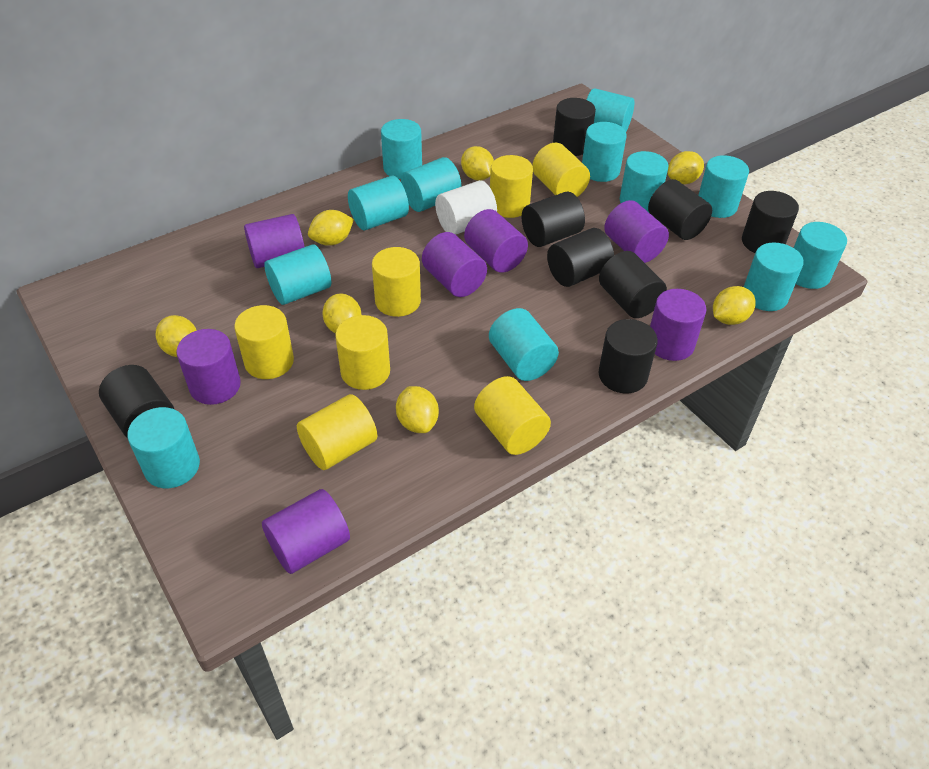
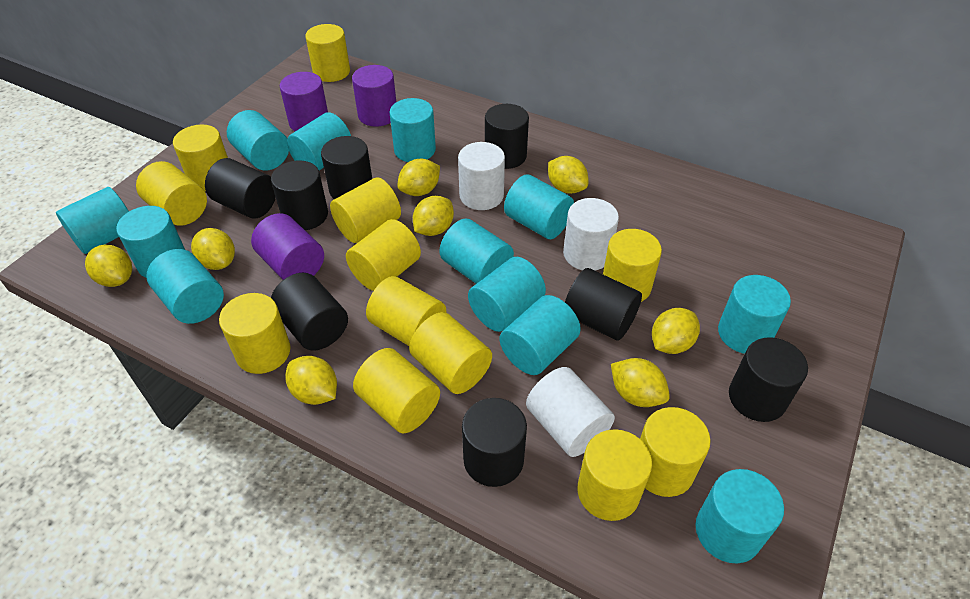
purple cylinder: [176,329,241,405] [244,214,305,268] [262,489,350,574] [422,232,487,297] [464,209,528,273] [604,200,669,263] [650,289,706,361] = 7 -> [251,213,324,280] [280,72,328,131] [352,65,396,127] = 3
white cylinder: [435,180,497,235] = 1 -> [458,142,505,210] [526,367,615,457] [563,198,619,271] = 3
yellow cylinder: [234,305,294,379] [297,394,377,470] [335,315,390,390] [372,247,421,317] [474,376,551,455] [490,155,533,218] [532,143,590,197] = 7 -> [136,161,207,226] [173,125,228,192] [219,293,290,374] [305,24,350,82] [330,177,401,243] [346,219,421,291] [353,348,440,433] [366,276,446,346] [409,312,492,394] [577,429,652,521] [603,229,662,302] [640,407,711,497] = 12
yellow lemon: [156,315,197,357] [308,210,354,246] [322,293,361,334] [396,386,439,433] [461,146,494,181] [668,151,704,185] [713,286,756,325] = 7 -> [85,245,132,287] [191,228,235,270] [285,356,337,405] [397,159,440,196] [413,196,454,236] [548,156,588,194] [611,358,670,407] [652,308,700,354] = 8

